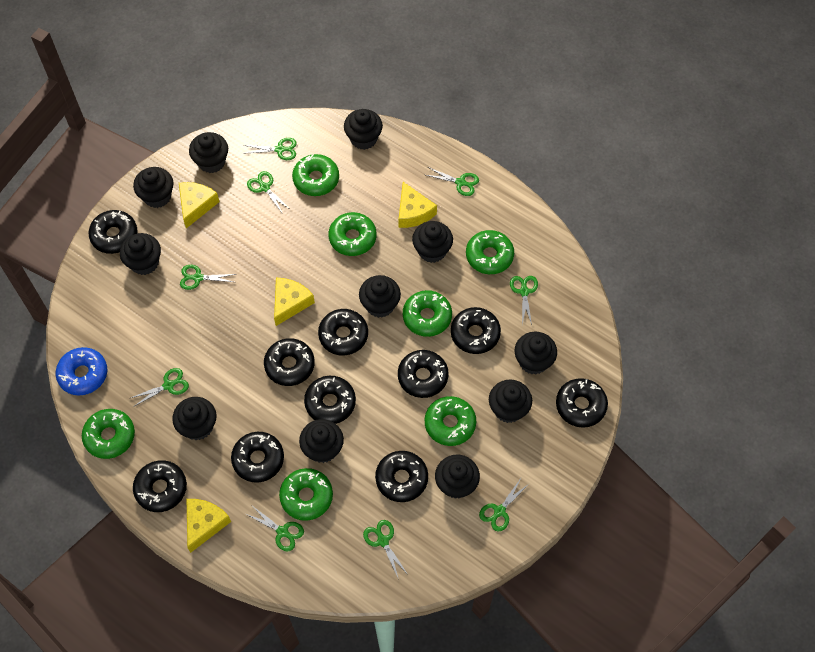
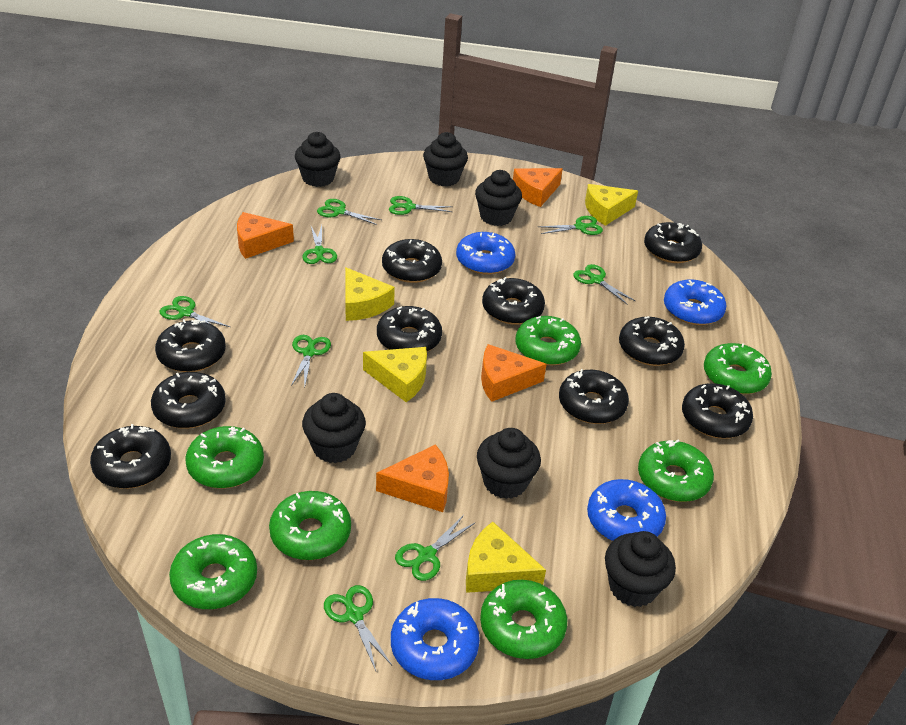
black cupcake: [120,233,161,275] [133,167,173,208] [172,397,217,440] [189,132,228,173] [299,419,344,463] [344,109,383,150] [359,275,401,318] [412,221,453,263] [435,455,480,499] [489,380,532,423] [515,332,557,374] = 11 -> [295,132,341,187] [302,393,366,463] [423,132,468,187] [475,170,522,226] [477,428,541,499] [605,531,676,607] = 6
blue donut: [56,347,107,396] = 1 -> [391,598,480,680] [456,232,515,275] [587,479,666,541] [664,279,726,325] = 4
orange cheese: none = 0 -> [237,212,294,259] [376,444,449,512] [481,344,547,402] [513,168,563,207] = 4

